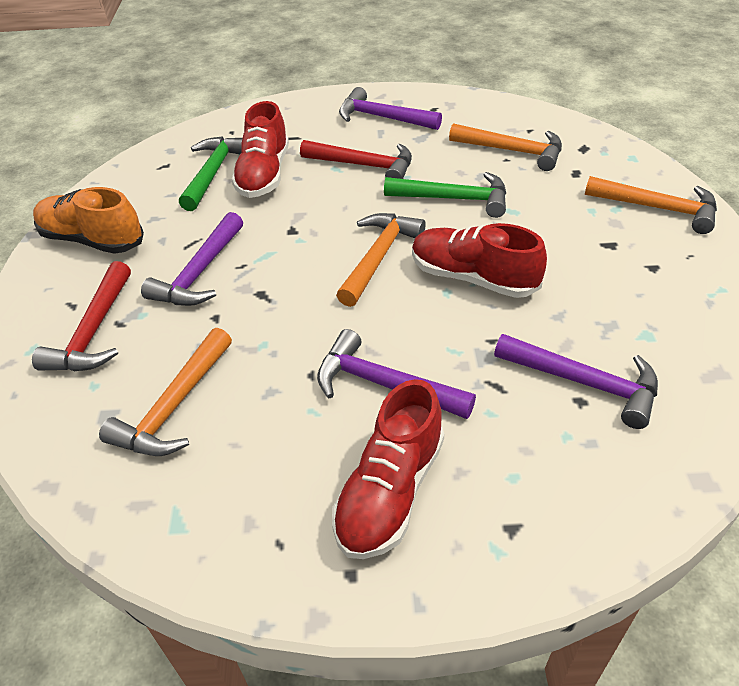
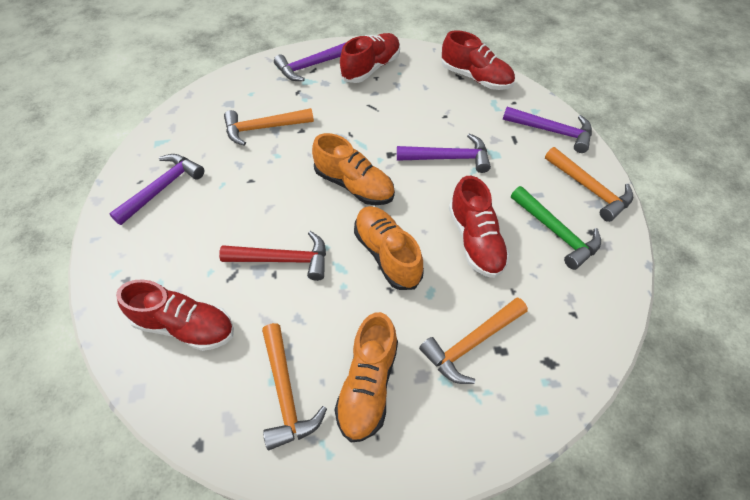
green hammer: [179,136,242,211] [384,172,506,218] = 2 -> [511,186,601,270] = 1
orange shoe: [33,187,144,254] = 1 -> [312,133,395,205] [334,312,398,442] [354,206,424,290] = 3
red hammer: [32,261,131,371] [300,140,412,179] = 2 -> [219,231,326,281] = 1
red shoe: [232,101,289,198] [332,379,444,559] [412,223,547,298] = 3 -> [116,279,234,351] [340,33,400,83] [442,30,515,90] [449,176,510,278] = 4

